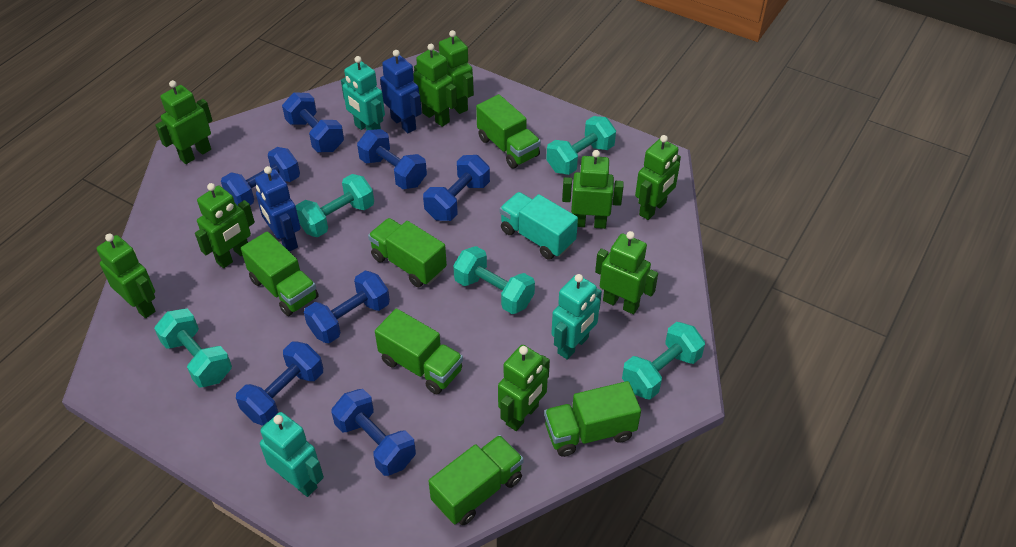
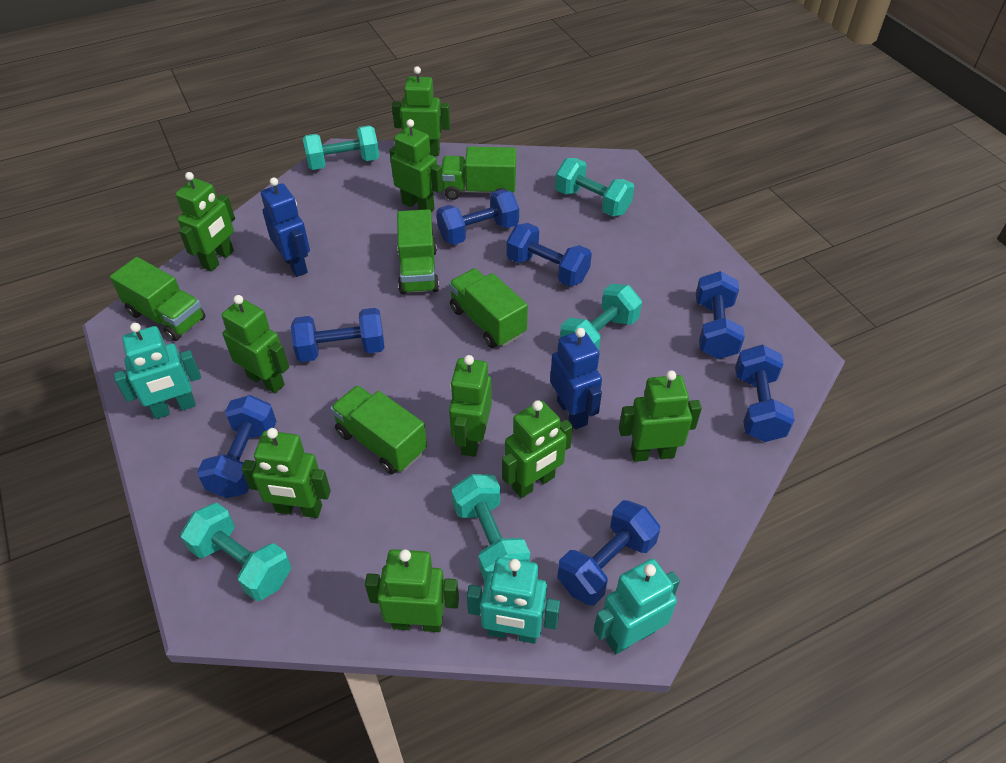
green truck: [241,231,319,316] [368,218,447,287] [375,309,463,394] [428,435,524,525] [476,94,541,169] [544,381,641,457] = 6 -> [110,257,206,341] [330,385,427,474] [397,209,439,294] [441,146,516,200] [449,268,528,348] = 5
turquoise truck: [500,192,578,260] = 1 -> none = 0

